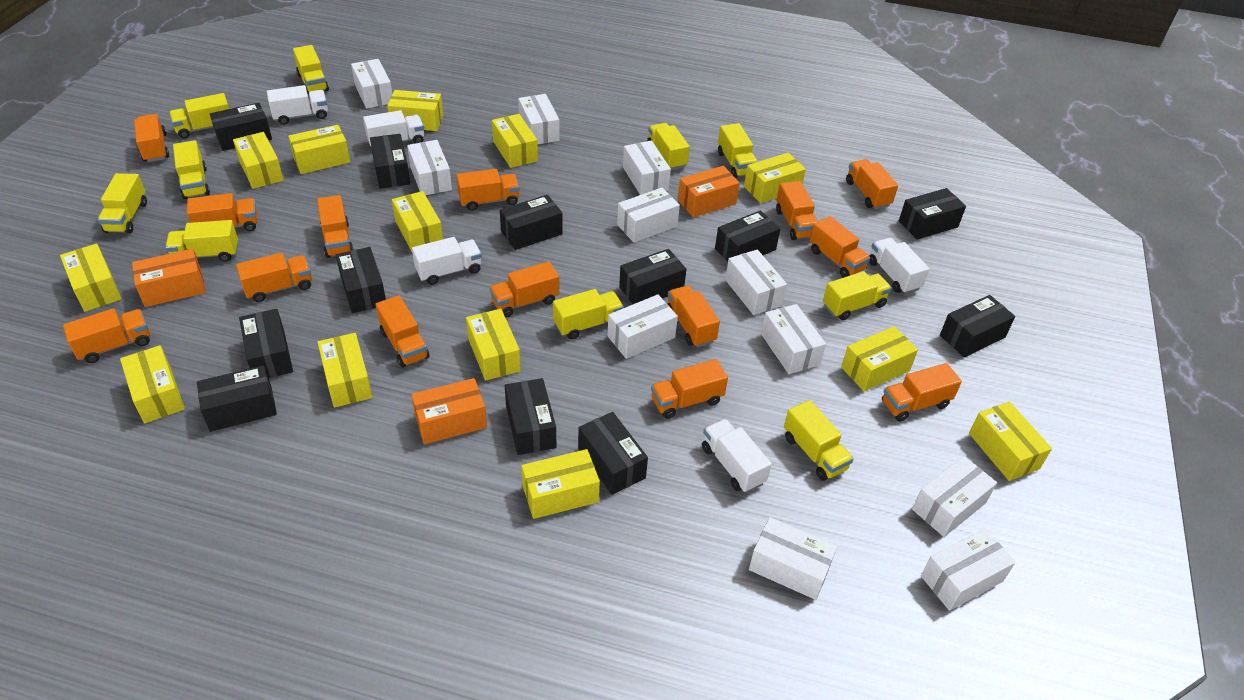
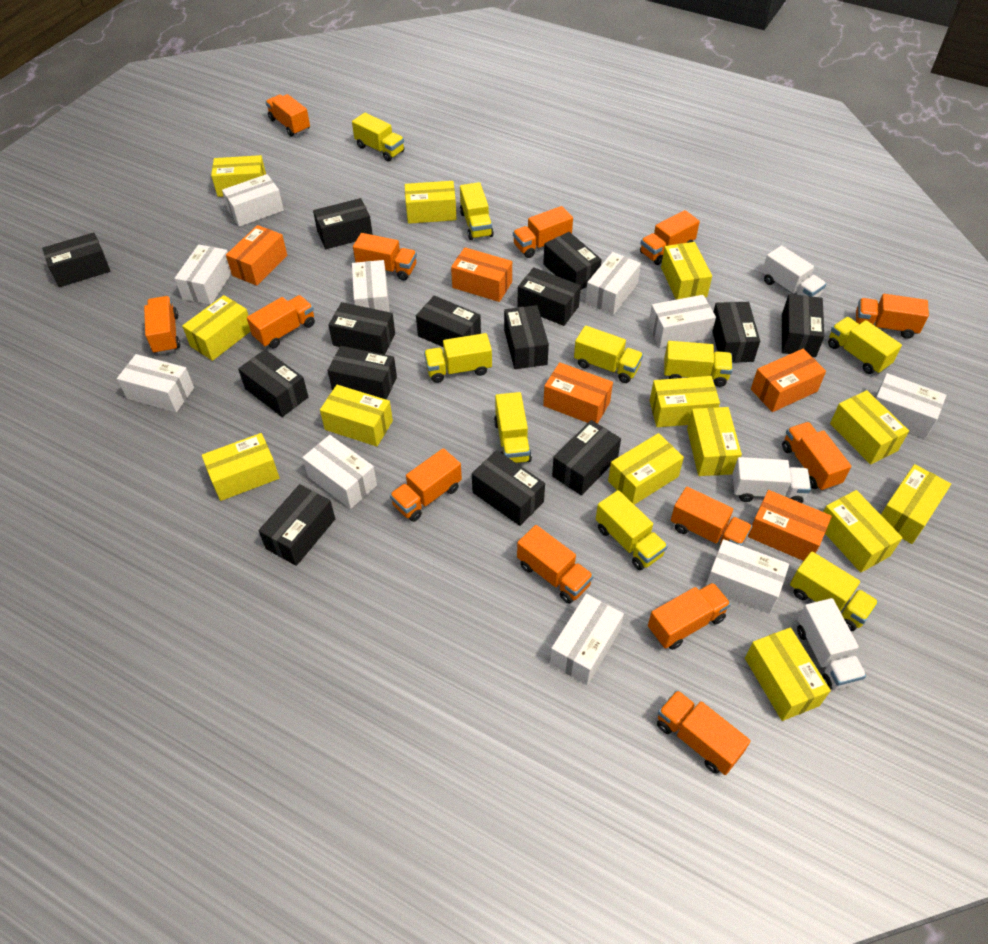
black box: [197,365,277,432] [210,103,272,151] [239,309,293,378] [336,247,386,313] [370,134,410,189] [500,195,563,250] [505,378,556,455] [578,412,648,495] [619,249,686,304] [715,210,780,261] [899,188,966,240] [940,295,1015,358] = 12 -> [42,232,110,287] [238,349,308,417] [258,484,335,566] [313,198,373,249] [328,302,395,355] [328,346,397,400] [416,296,481,347] [472,450,545,526] [504,305,549,369] [517,267,581,326] [543,232,602,290] [552,420,621,496] [712,302,760,363] [782,294,824,357] = 14
orange box: [132,249,206,307] [411,378,487,444] [678,166,740,217] = 3 -> [226,225,287,286] [451,248,512,302] [543,362,613,424] [748,490,832,561] [751,349,826,412] = 5
orange truck: [63,308,150,363] [134,114,169,162] [187,193,258,231] [236,253,312,302] [317,195,354,258] [376,295,429,368] [456,169,520,211] [489,261,559,317] [651,359,728,419] [668,286,720,347] [776,181,818,240] [810,216,870,278] [846,159,898,209] [882,363,962,422] = 14 -> [144,296,180,354] [247,295,315,349] [266,94,310,136] [353,233,417,281] [390,448,462,522] [513,206,573,258] [517,525,593,604] [640,210,700,265] [648,583,731,650] [657,690,751,775] [671,487,752,546] [782,422,851,491] [856,294,929,339] = 13
white box: [351,59,392,108] [407,140,452,195] [518,94,560,144] [607,294,678,359] [617,188,680,243] [623,141,671,195] [725,249,787,315] [749,517,837,600] [761,304,826,374] [912,456,997,537] [921,529,1016,611] = 11 -> [117,354,194,412] [174,244,231,305] [222,174,284,227] [302,435,377,509] [352,260,390,312] [550,594,624,685] [585,252,641,315] [648,295,716,348] [705,539,789,614] [875,373,946,439] = 10
white truck: [267,85,328,125] [363,110,424,147] [412,237,482,285] [702,419,771,493] [869,238,930,294] = 5 -> [732,457,811,503] [762,245,826,297] [797,598,866,690] = 3
yellow truck: [98,173,147,233] [165,220,238,262] [169,93,229,139] [173,140,210,199] [293,45,329,95] [553,289,624,339] [647,123,690,170] [718,123,758,178] [784,400,854,481] [823,271,892,320] = 10 -> [352,113,404,162] [424,333,492,383] [460,182,494,240] [494,392,532,463] [574,326,643,383] [596,490,668,570] [664,341,733,387] [790,551,878,631] [828,317,902,374] = 9

